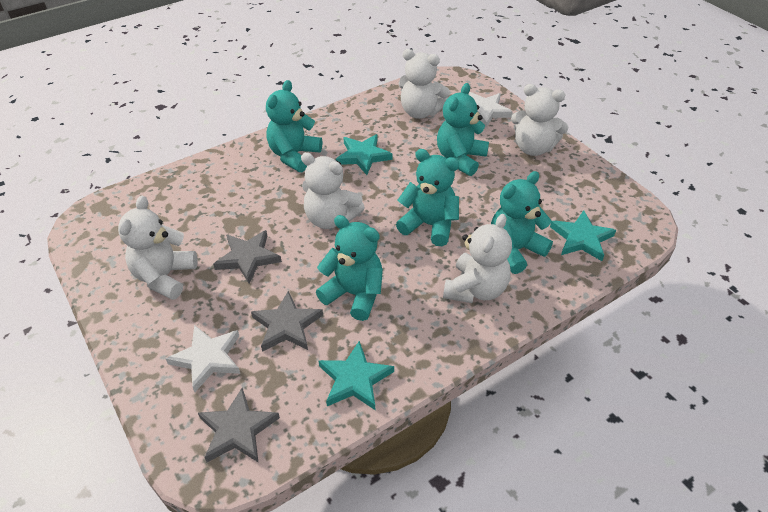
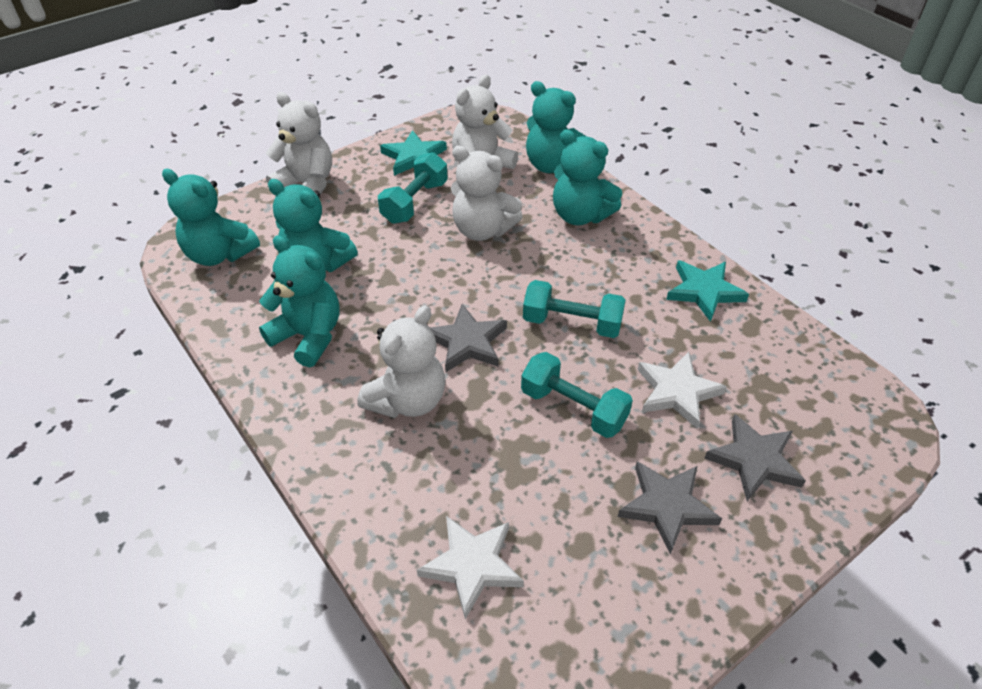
turquoise dumbbell: none = 0 -> [378,152,448,224] [521,352,633,438] [523,280,626,338] = 3
turquoise star: [318,341,394,410] [336,134,393,175] [550,210,616,261] = 3 -> [380,130,447,176] [666,260,749,322] = 2
white teddy bear: [118,196,198,300] [301,152,365,229] [399,49,450,119] [443,214,512,303] [511,84,568,156] = 5 -> [266,92,332,195] [357,305,445,418] [451,146,523,241] [452,75,518,169] = 4

